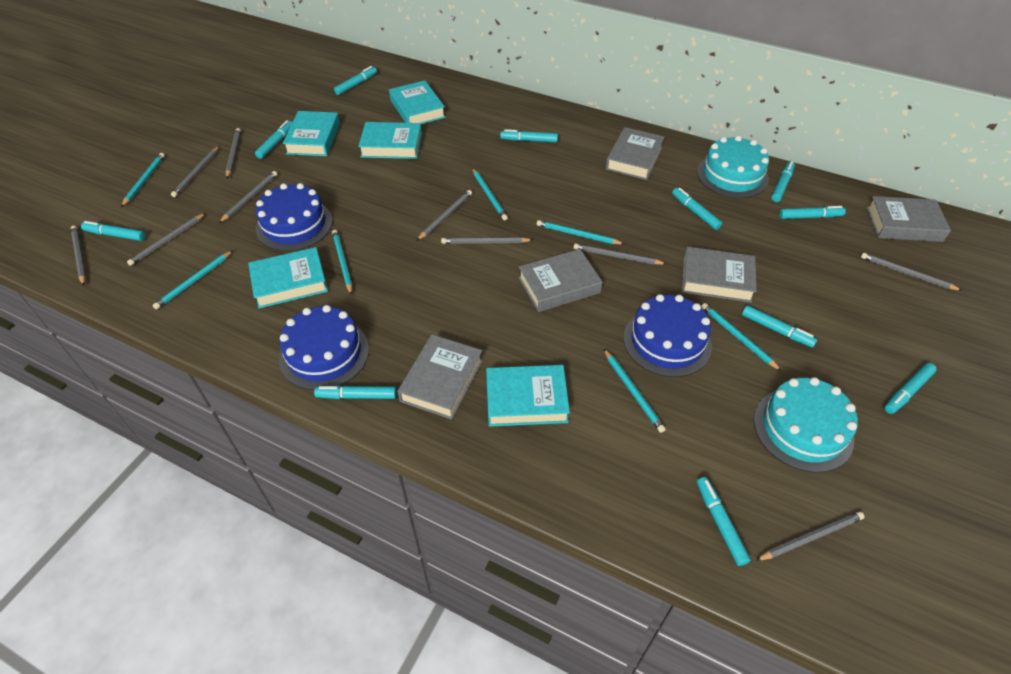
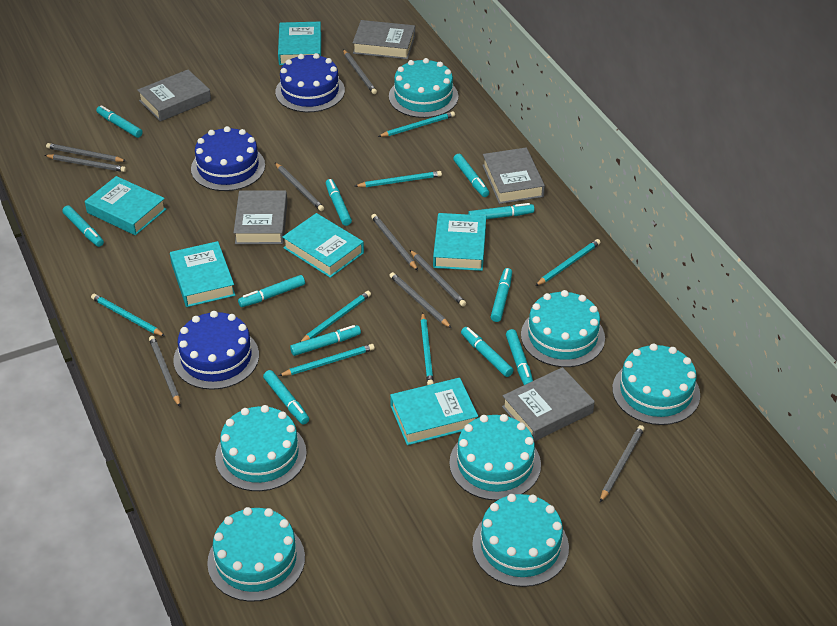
grey pencil: [71,226,86,286] [127,213,206,266] [171,146,219,197] [219,171,277,223] [225,128,241,178] [417,190,472,241] [441,237,533,244] [574,243,666,265] [755,511,865,561] [861,253,963,291] = 10 -> [44,154,126,172] [46,143,126,162] [149,336,180,407] [275,163,324,211] [343,50,377,94] [371,214,418,270] [389,272,451,328] [410,250,466,307] [600,425,644,502] = 9
turquoise book: [248,247,328,308] [283,111,340,156] [358,122,422,159] [389,80,446,124] [486,365,570,427] = 5 -> [85,176,166,235] [170,241,235,307] [278,22,321,65] [282,213,364,278] [390,378,478,445] [433,213,486,271] = 6
turquoise cake: [697,136,769,198] [754,377,858,473] = 2 -> [207,507,305,602] [215,405,307,491] [389,58,458,118] [449,414,541,501] [472,494,569,587] [521,290,605,367] [612,344,700,425] = 7

